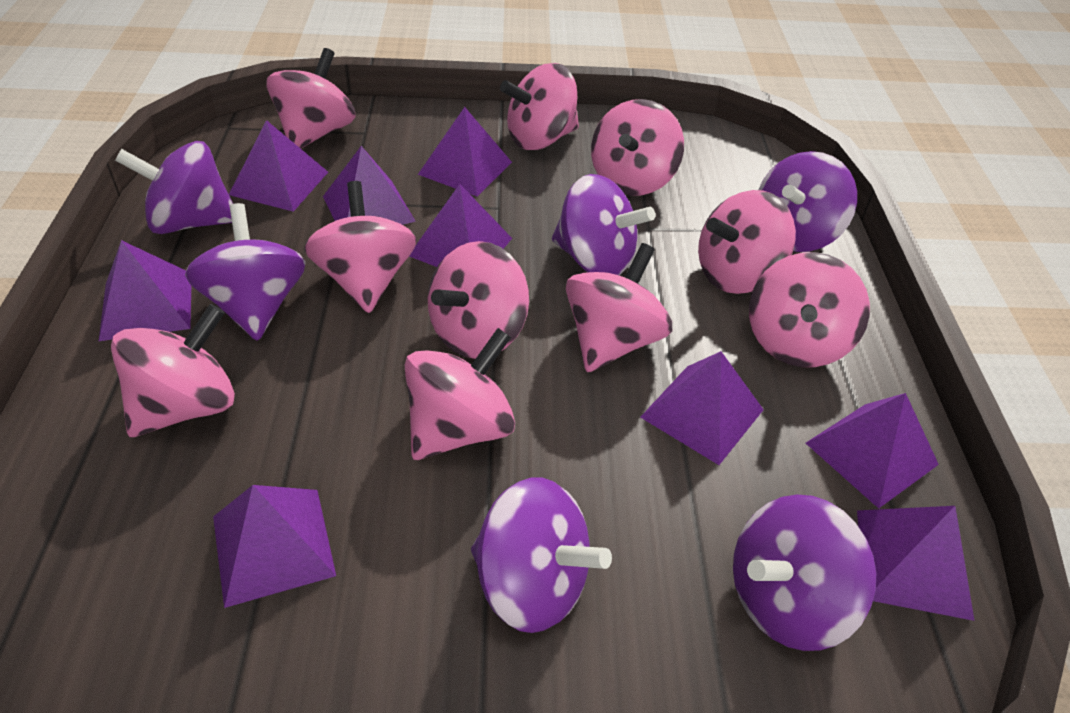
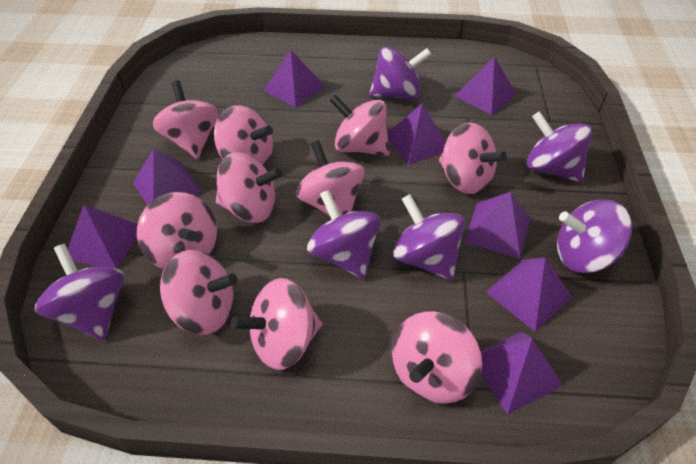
purple pyramid: [99,240,191,341] [213,485,336,608] [229,120,328,212] [323,146,416,225] [409,184,512,267] [418,107,512,196] [640,351,764,465] [806,393,939,509] [857,506,975,621] = 9 -> [68,205,138,269] [133,148,203,205] [263,50,325,108] [387,104,446,165] [455,56,517,115] [464,192,530,259] [481,331,563,415] [486,258,572,332] = 8

